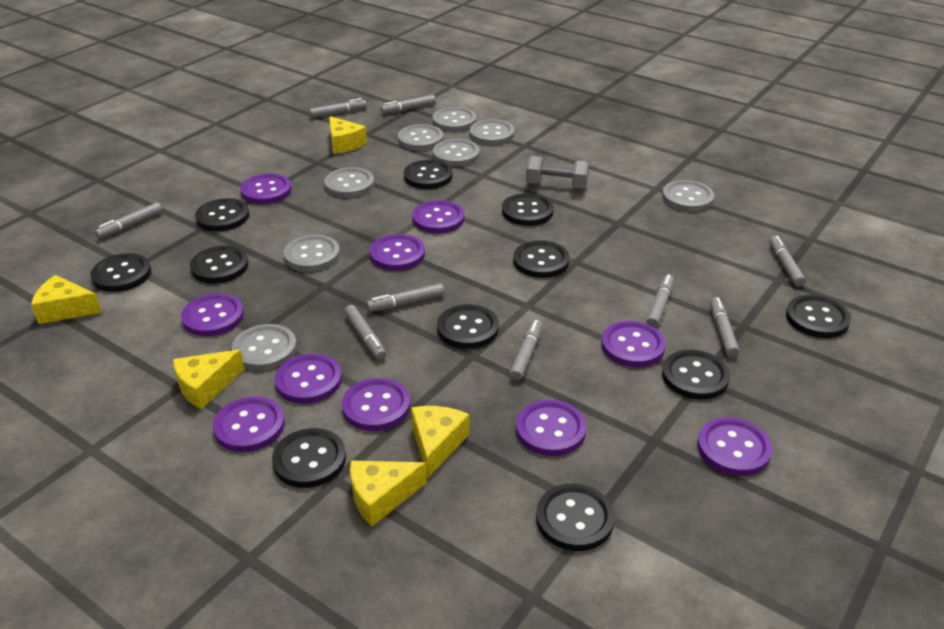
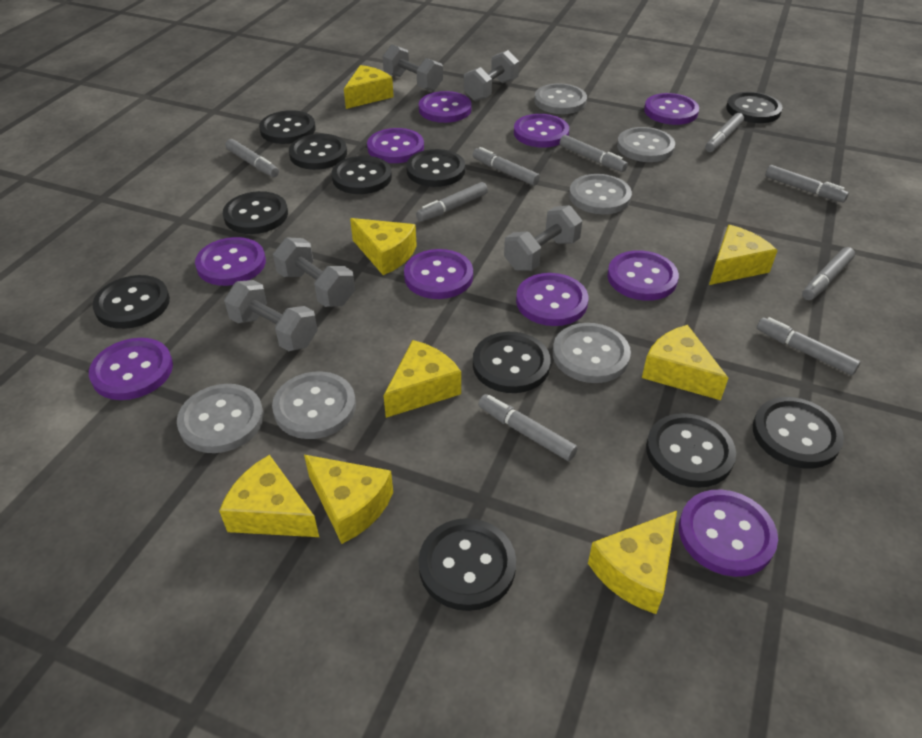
grey button: [232,324,297,371] [284,235,340,272] [324,167,374,197] [398,124,443,150] [432,107,476,132] [433,139,480,166] [469,119,515,145] [662,180,715,212] = 8 -> [177,384,264,453] [272,371,356,439] [534,83,587,114] [553,323,631,383] [569,174,632,214] [617,127,675,162] = 6
grey dumbbell: [526,156,589,189] = 1 -> [224,280,318,351] [273,237,355,307] [382,45,443,91] [464,50,519,101] [504,205,582,271] = 5
yellow cheese: [31,275,102,324] [173,349,245,409] [329,116,367,154] [350,461,427,526] [411,406,470,478] = 5 -> [219,455,319,537] [304,455,393,544] [344,65,394,109] [350,218,417,275] [383,340,461,418] [588,511,677,614] [642,325,728,400] [709,225,778,285] = 8

